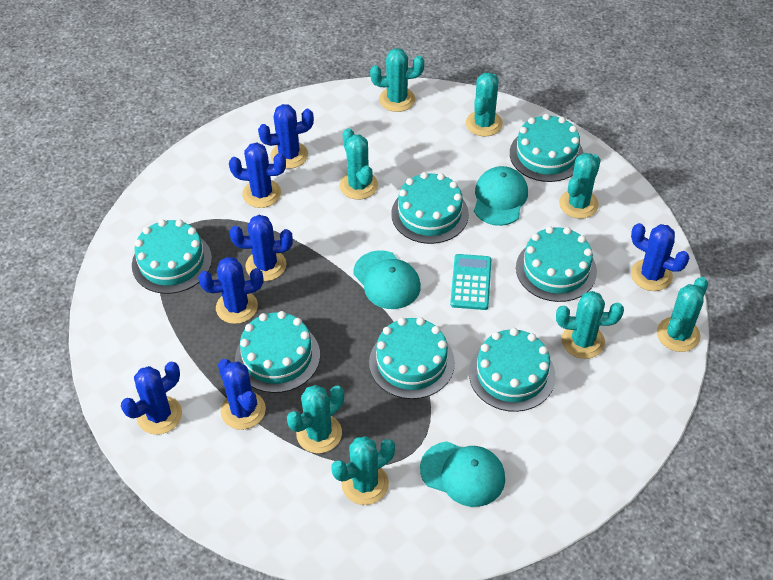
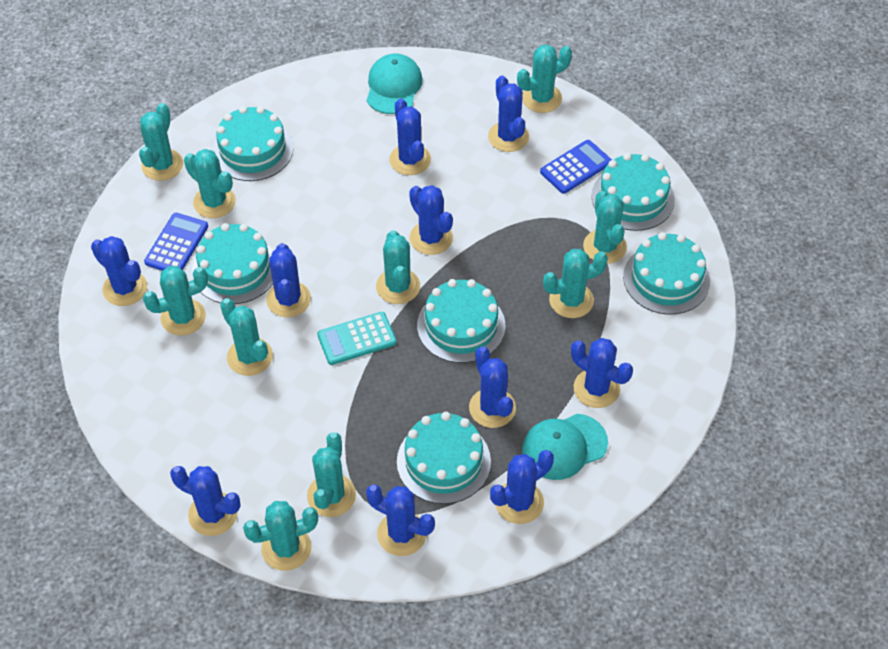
blue cactus: [121,362,182,435] [198,257,263,324] [218,359,266,430] [229,143,286,208] [230,215,293,281] [258,104,314,169] [631,223,689,291] = 7 -> [91,236,147,306] [170,466,241,536] [266,243,311,317] [366,485,435,556] [389,98,431,175] [409,185,453,255] [469,346,516,428] [488,76,529,152] [490,450,554,524] [571,338,633,408] = 10
blue calculator: none = 0 -> [144,213,208,271] [540,140,612,194] = 2
turquoise cactus: [287,385,344,453] [331,436,395,505] [340,128,378,200] [370,48,424,112] [466,72,503,136] [556,291,624,359] [559,153,601,219] [657,277,708,352] = 8 -> [139,103,183,181] [143,266,208,336] [184,149,236,218] [220,298,273,376] [243,501,318,571] [307,432,356,517] [376,230,420,304] [517,45,572,113] [543,249,608,318] [583,191,627,264] = 10
turquoise cake: [132,219,212,294] [235,311,320,393] [369,317,455,399] [391,172,469,244] [469,328,556,412] [510,114,584,182] [516,226,597,302] = 7 -> [192,223,273,304] [212,106,293,181] [397,412,491,504] [417,279,505,363] [591,153,675,231] [623,232,710,315] = 6
turquoise cap: [353,250,421,309] [420,441,505,507] [474,166,528,226] = 3 -> [367,54,423,114] [522,414,608,480] = 2

